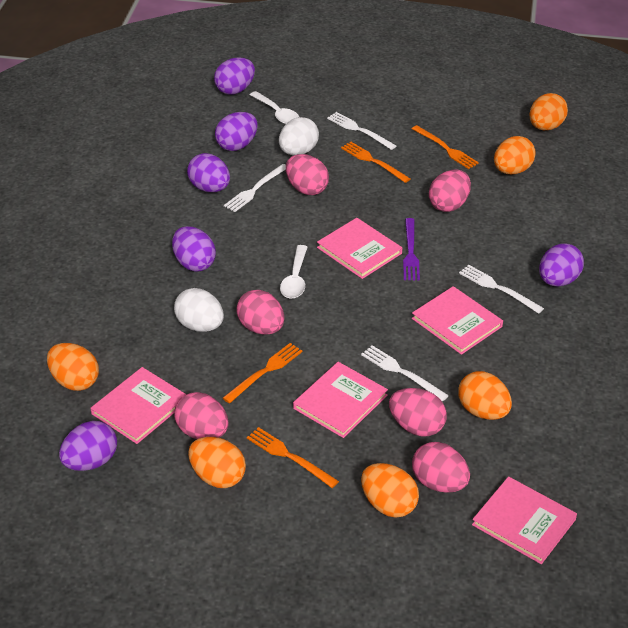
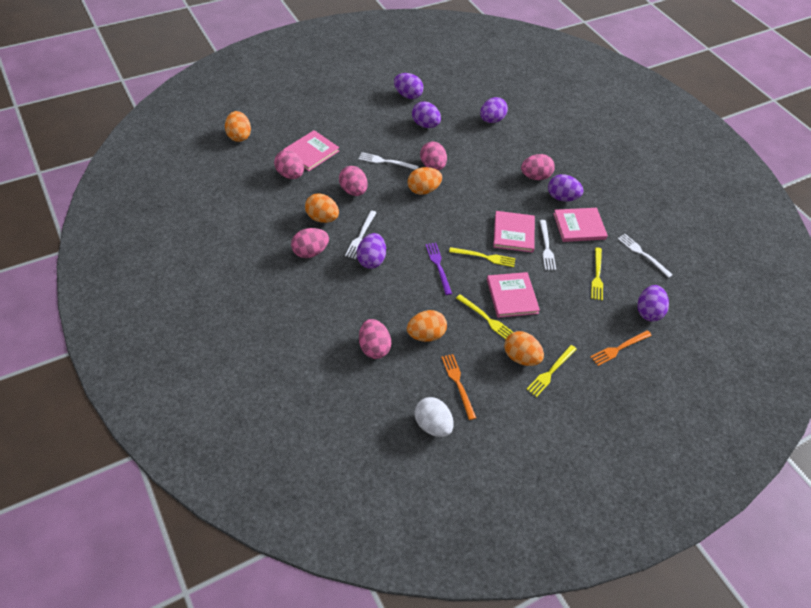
orange egg: [47,343,99,391] [188,437,246,488] [361,463,419,518] [458,371,512,420] [494,136,536,174] [529,93,568,130] = 6 -> [225,111,251,142] [305,193,339,223] [407,310,447,342] [408,167,442,195] [504,331,544,366] = 5
orange fork: [223,343,303,404] [247,427,339,488] [341,142,410,183] [412,125,479,169] = 4 -> [441,354,476,420] [591,330,652,366] = 2
pink book: [90,367,187,444] [293,362,388,438] [317,218,402,279] [412,286,503,355] [472,476,577,564] = 5 -> [283,130,339,171] [487,272,540,318] [493,211,535,253] [553,208,608,242] = 4
white egg: [174,288,224,332] [279,117,319,156] = 2 -> [414,397,454,437] = 1
white spoon: [250,91,299,124] [280,245,308,299] = 2 -> none = 0
yellow fork: none = 0 -> [449,247,516,267] [456,294,513,339] [526,345,577,397] [591,247,603,301] = 4

